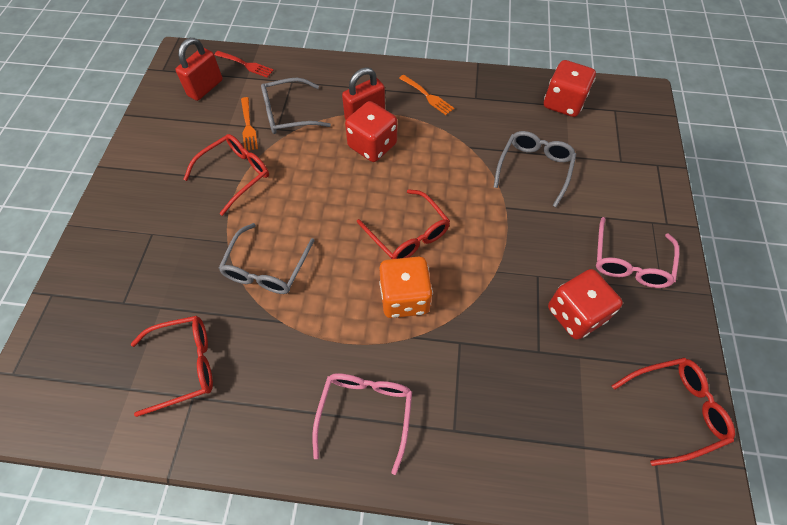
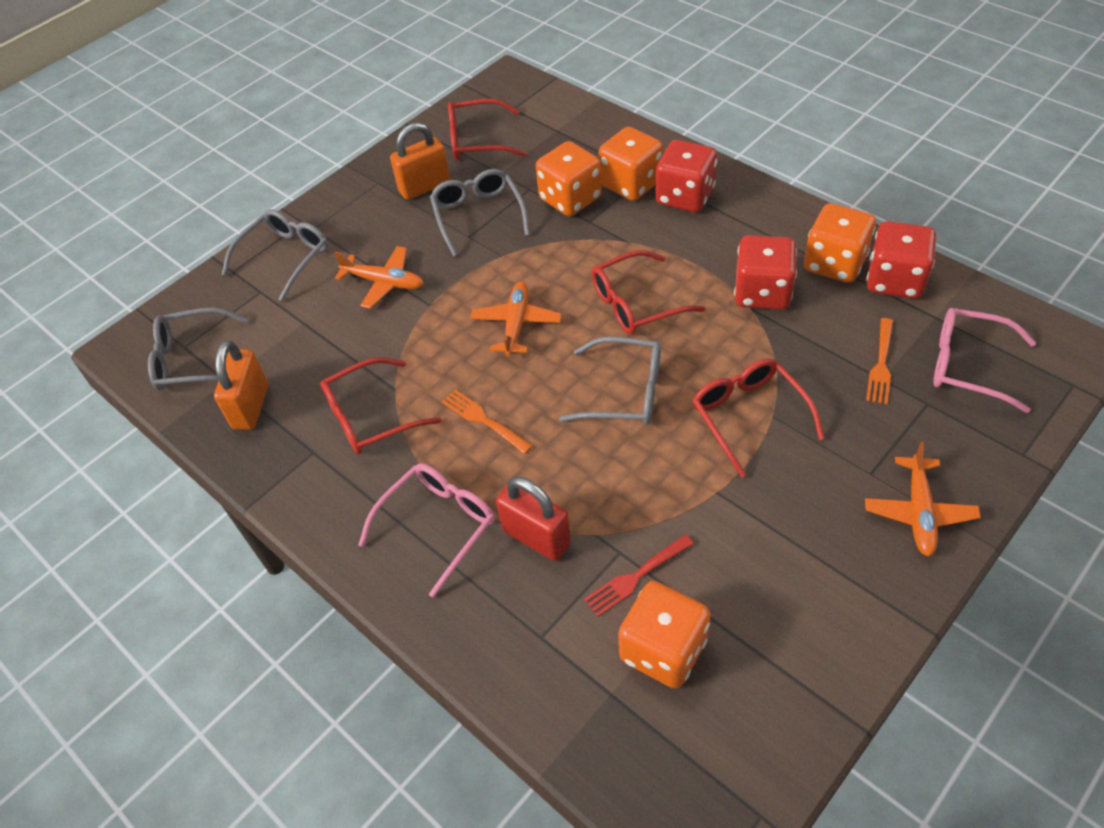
grey glasses: [218,223,315,294] [261,78,331,134] [494,131,576,207] = 3 -> [148,307,248,391] [222,209,329,301] [430,169,530,257] [559,337,661,425] = 4
orange dice: [380,257,433,318] = 1 -> [536,141,602,216] [598,127,663,201] [618,581,711,689] [804,203,876,283] = 4
orange padlock: none = 0 -> [214,340,268,430] [390,122,450,200] = 2
orange plane: none = 0 -> [335,246,424,309] [470,282,562,356] [865,442,981,557] = 3
red padlock: [175,38,223,101] [342,67,385,120] = 2 -> [496,477,571,561] = 1

